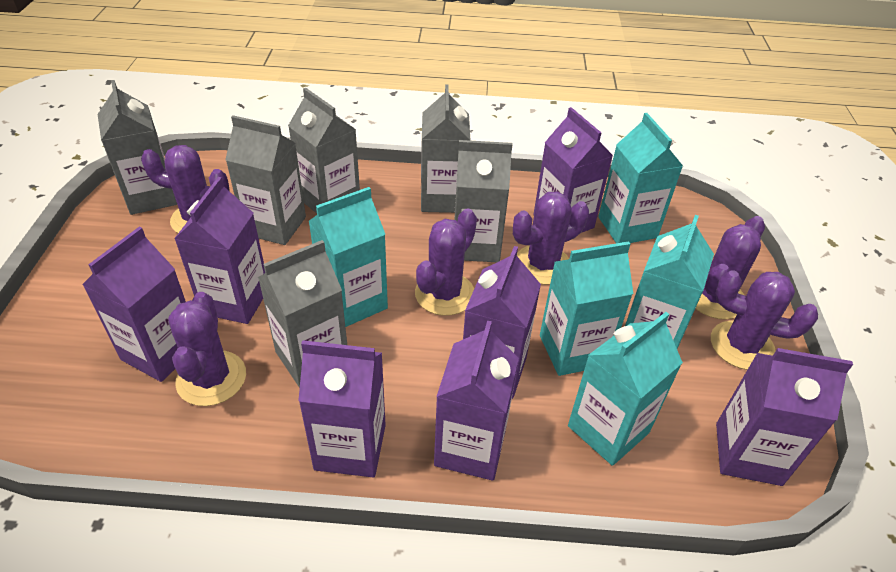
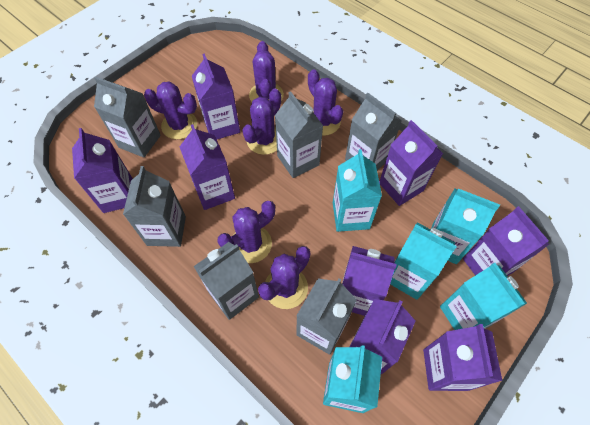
purple carton: [82,227,186,382] [174,177,265,324] [298,340,386,477] [434,320,519,481] [463,246,541,399] [533,107,613,233] [716,348,853,486] = 7 -> [72,128,133,213] [180,124,235,210] [192,54,240,139] [342,246,397,316] [350,299,416,375] [379,120,443,206] [423,324,502,391] [463,206,549,276] = 8

